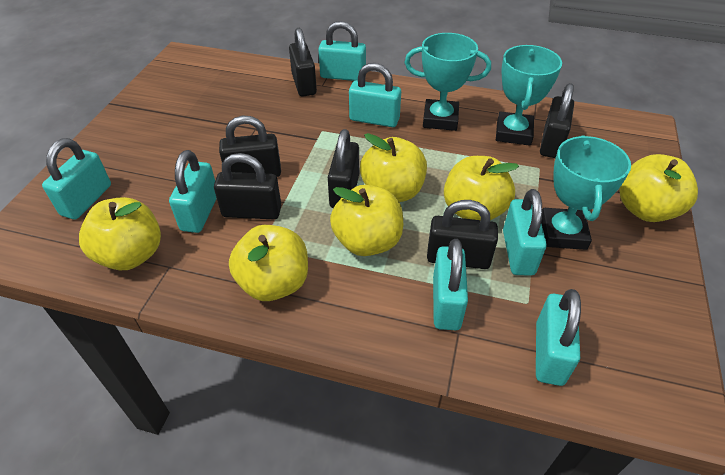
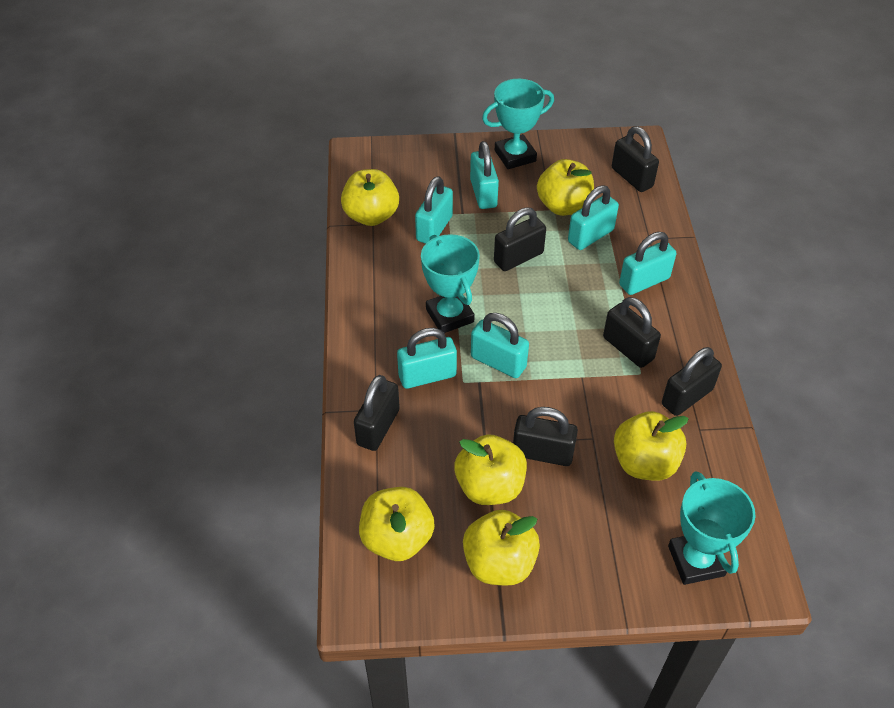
turquoise padlock: [42,138,111,219] [169,150,217,233] [318,21,366,81] [349,63,401,127] [433,239,468,330] [503,189,547,275] [536,289,581,386] = 7 -> [397,328,457,389] [415,176,453,244] [470,141,499,209] [471,313,529,378] [568,185,619,250] [619,232,676,295] = 6

